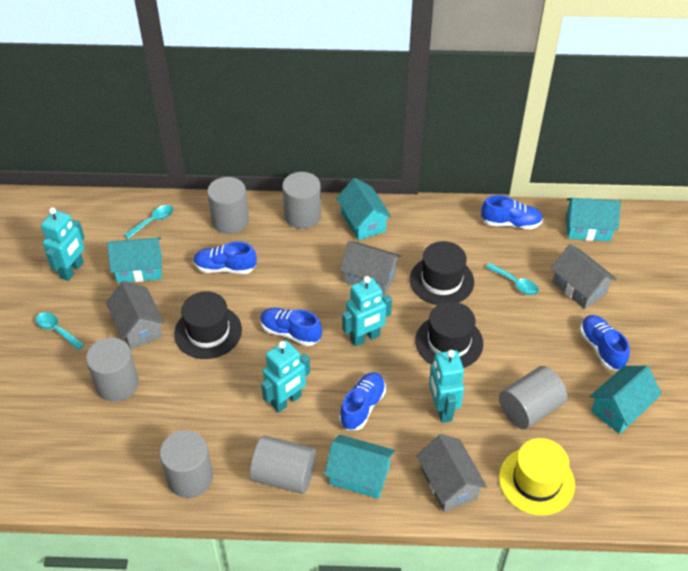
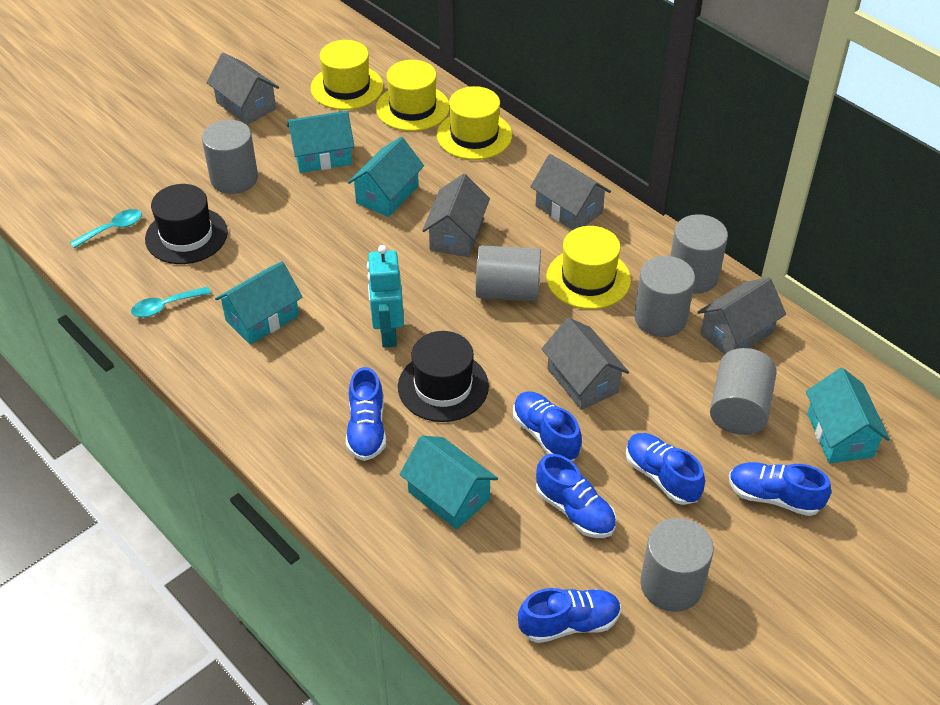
black hat: [174,291,242,359] [410,241,474,305] [415,302,483,368] = 3 -> [145,184,228,264] [398,331,489,422] = 2
blue shoe: [193,241,257,274] [260,308,322,346] [339,372,386,430] [481,195,543,229] [580,315,630,370] = 5 -> [346,367,386,461] [513,392,582,461] [518,588,621,643] [536,454,616,538] [626,433,705,505] [729,462,831,516] = 6
grey house: [106,281,164,349] [340,241,401,295] [416,434,487,512] [551,245,617,309] = 4 -> [207,53,279,125] [422,174,490,257] [530,154,611,230] [542,318,629,410] [697,277,786,355] = 5
turquoise robot: [41,208,85,281] [261,340,310,413] [342,276,392,347] [429,350,464,423] = 4 -> [367,245,404,348] = 1
turquoise spoon: [36,312,84,350] [124,205,173,239] [485,263,539,295] = 3 -> [70,209,142,248] [131,286,211,318] = 2
yellow hat: [499,438,575,516] = 1 -> [311,40,383,110] [376,60,449,131] [437,86,512,160] [546,226,631,309] = 4

